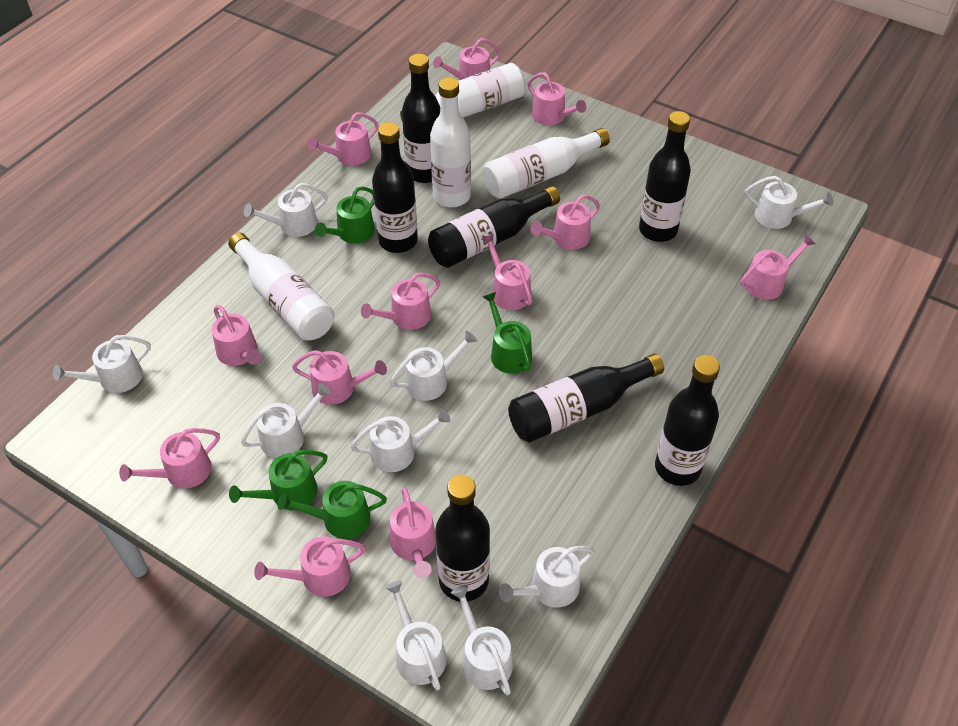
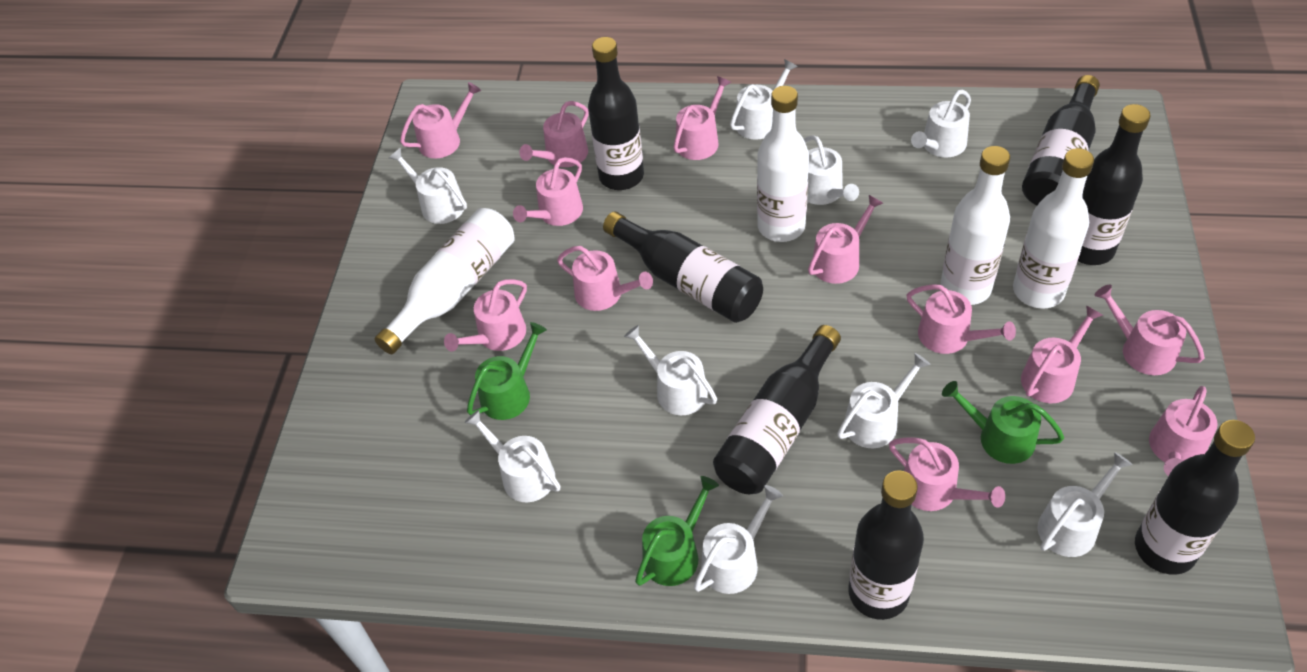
green watering can: [229,450,328,510] [277,481,387,539] [315,186,375,244] [483,292,532,374] = 4 -> [467,322,547,420] [635,476,719,586] [942,381,1064,464] = 3

